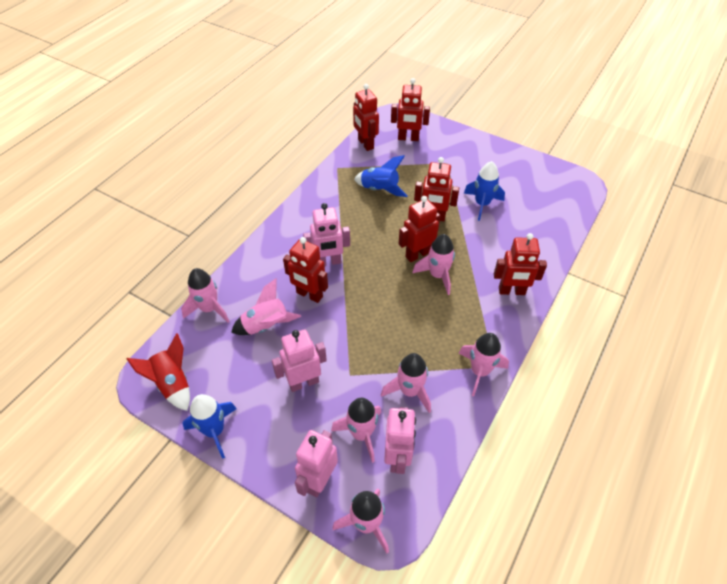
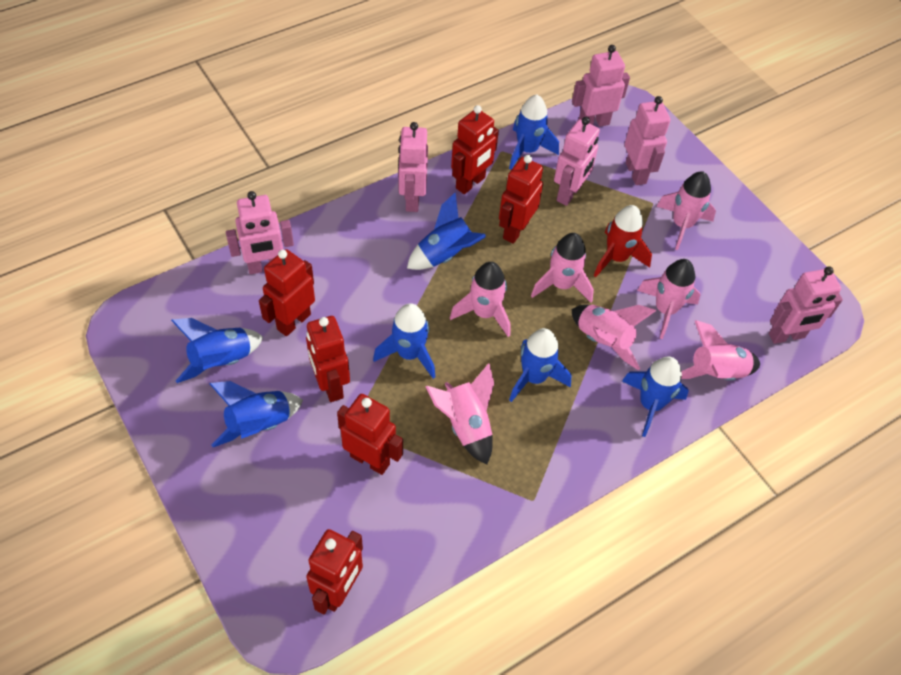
blue rocket: [183,394,237,459] [354,155,407,197] [464,161,505,221] = 3 -> [171,318,263,383] [209,381,303,447] [373,303,435,379] [407,192,486,270] [509,95,559,170] [509,328,572,402] [622,356,689,437] = 7
pink robot: [272,329,327,392] [295,430,338,497] [303,203,350,266] [384,407,416,474] = 4 -> [226,191,294,274] [398,122,428,212] [554,117,600,206] [572,45,630,127] [625,96,670,185] [769,266,843,344] = 6

